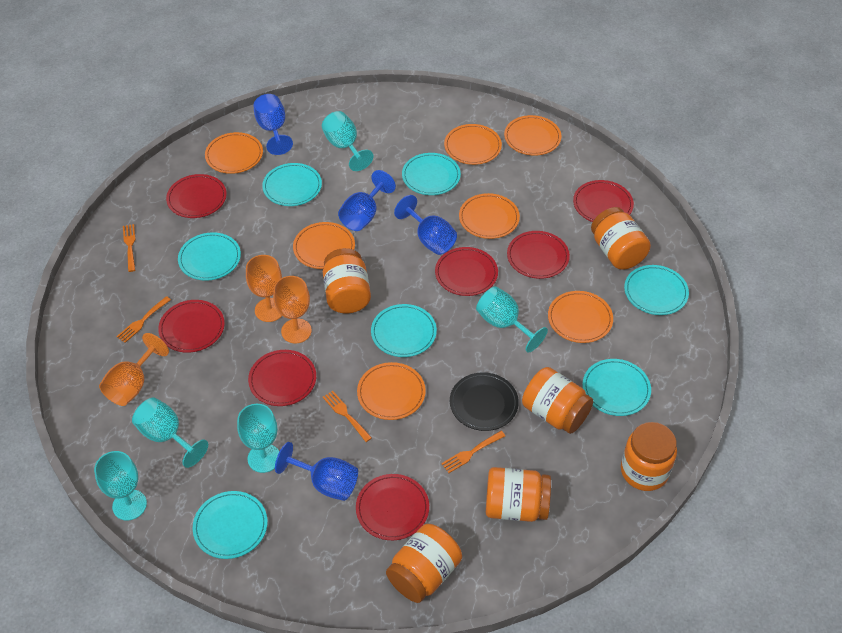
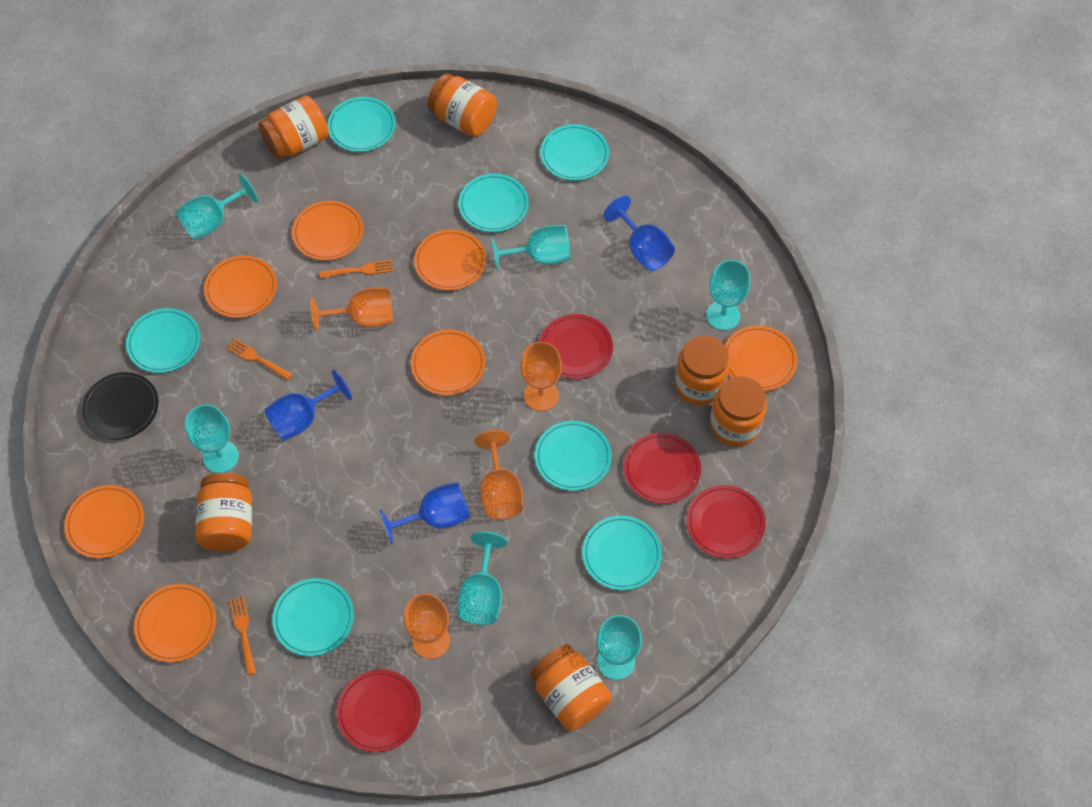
blue goblet: [253,94,293,155] [275,442,358,501] [338,170,396,231] [394,195,457,255] = 4 -> [264,370,352,441] [380,482,470,545] [604,196,675,271] = 3
orange fork: [116,296,171,343] [123,224,135,272] [323,391,372,442] [441,431,505,473] = 4 -> [226,338,293,380] [230,596,256,675] [320,260,393,278] = 3
orange goblet: [99,333,169,406] [246,255,282,322] [273,276,312,343] = 3 -> [311,287,393,331] [404,593,450,659] [474,430,523,519] [520,342,562,411] = 4
red plate: [158,300,225,353] [166,174,227,218] [248,350,316,406] [356,474,429,540] [435,247,498,296] [507,231,570,279] [573,180,634,222] = 7 -> [337,669,421,752] [539,314,613,379] [624,433,701,504] [687,485,766,559] = 4
turquoise goblet: [94,451,147,521] [132,398,208,468] [237,404,279,473] [322,111,373,171] [476,286,548,353] = 5 -> [176,174,258,240] [185,404,239,473] [458,532,507,625] [491,225,571,271] [596,615,642,680] [706,260,750,330] = 6

